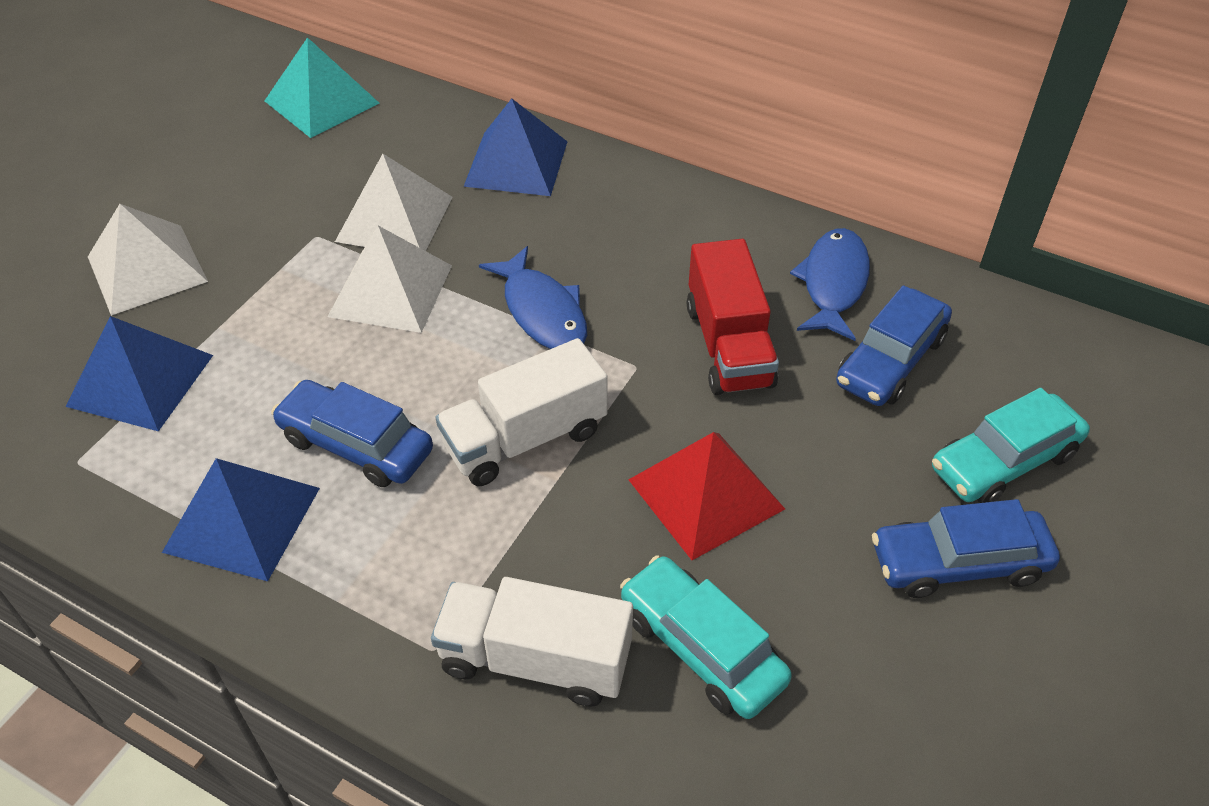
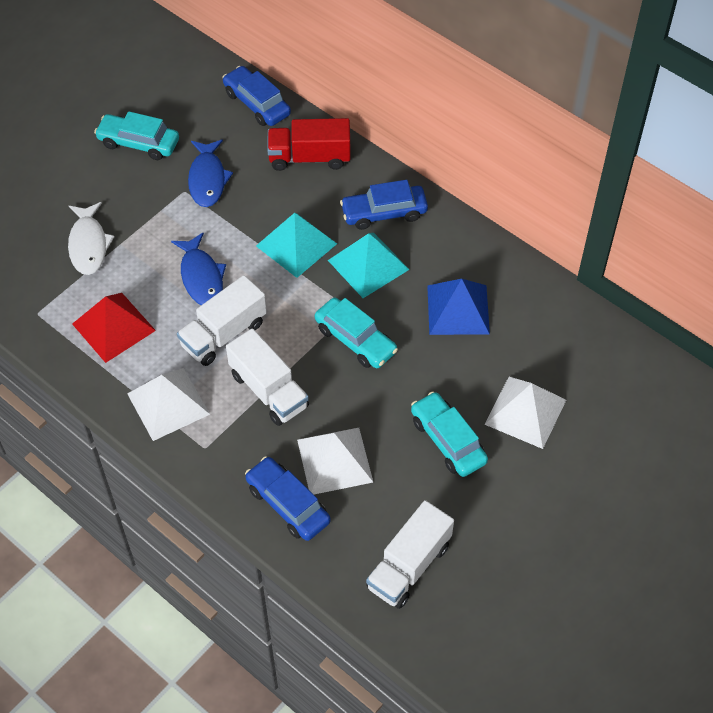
blue pyramid: [65,316,213,431] [162,458,320,581] [463,99,568,196] = 3 -> [427,279,490,335] = 1
turquoise car: [620,555,792,719] [932,388,1090,503] = 2 -> [94,111,179,160] [315,298,398,368] [411,391,488,477] = 3
turquoise pyramid: [264,37,380,138] = 1 -> [256,213,337,278] [328,233,409,298] = 2
white fish: none = 0 -> [68,202,115,275] = 1
white truck: [431,577,633,707] [435,338,608,486] = 2 -> [177,275,267,366] [226,328,309,426] [366,500,454,609] = 3

